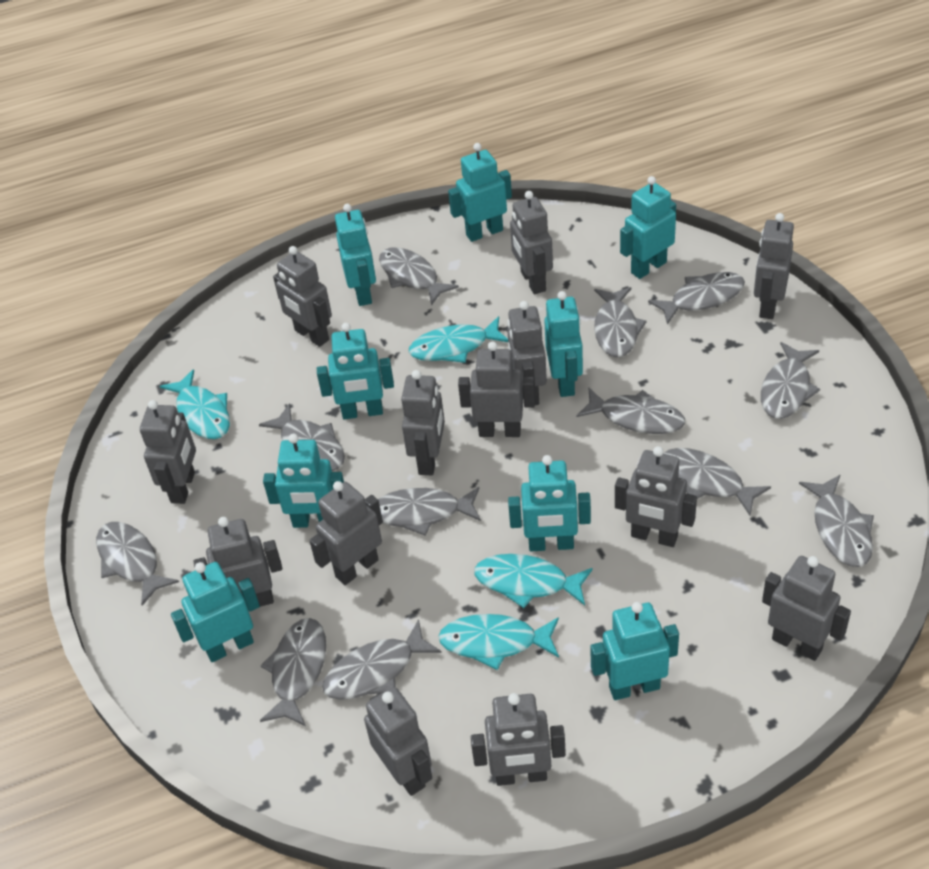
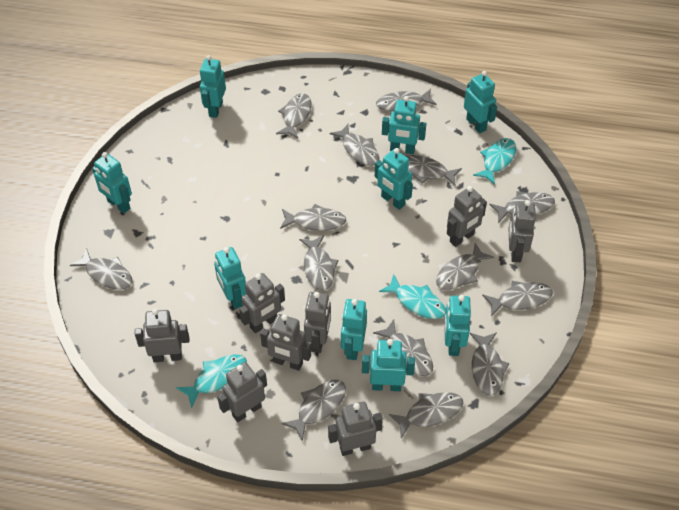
grey fish: [96,522,179,606] [259,403,345,471] [260,618,326,726] [322,619,442,700] [378,487,481,535] [379,247,459,306] [576,388,685,434] [594,287,647,357] [648,272,745,325] [663,448,771,516] [761,342,820,419] [799,475,874,567] = 12 -> [70,248,132,290] [276,93,312,138] [280,204,346,231] [281,380,346,441] [299,235,338,291] [330,124,379,166] [373,319,433,376] [376,89,437,111] [389,392,463,438] [406,155,462,186] [436,243,494,290] [470,332,509,396] [482,281,553,317] [489,191,555,223] = 14
grey robot: [140,400,196,504] [194,517,282,607] [273,246,332,347] [309,481,383,585] [364,687,432,796] [401,370,445,475] [458,341,535,437] [471,693,566,786] [507,301,547,405] [510,191,553,294] [615,446,697,547] [754,213,794,319] [762,556,851,661] = 13 -> [135,309,189,363] [217,362,267,422] [239,273,285,333] [260,314,311,371] [304,292,331,353] [328,401,383,456] [447,186,487,247] [509,200,536,262] = 8
turquoise fish: [160,369,230,439] [409,316,508,363] [438,614,559,670] [474,554,593,608] = 4 -> [176,354,247,408] [379,274,446,319] [473,138,516,185] = 3

